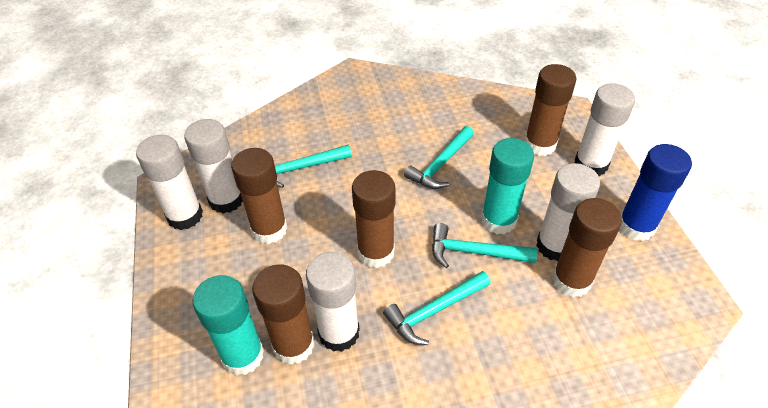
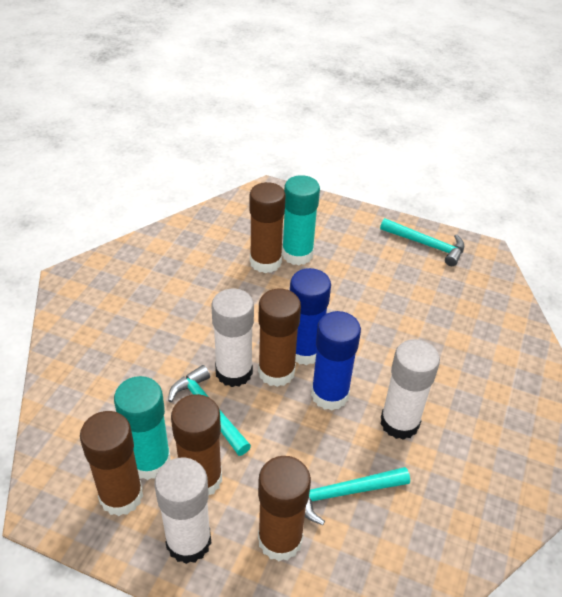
blue glue stick: [620,144,692,241] = 1 -> [290,268,331,365] [311,311,361,411] = 2
turquoise hammer: [275,145,352,188] [383,271,491,345] [404,126,474,189] [432,223,538,268] = 4 -> [168,365,251,456] [305,467,410,525] [380,218,464,266] = 3
white glue stick: [136,135,203,230] [184,119,243,214] [306,252,360,352] [536,163,600,261] [575,83,635,176] = 5 -> [154,457,211,564] [212,289,254,387] [380,339,440,440] = 3

